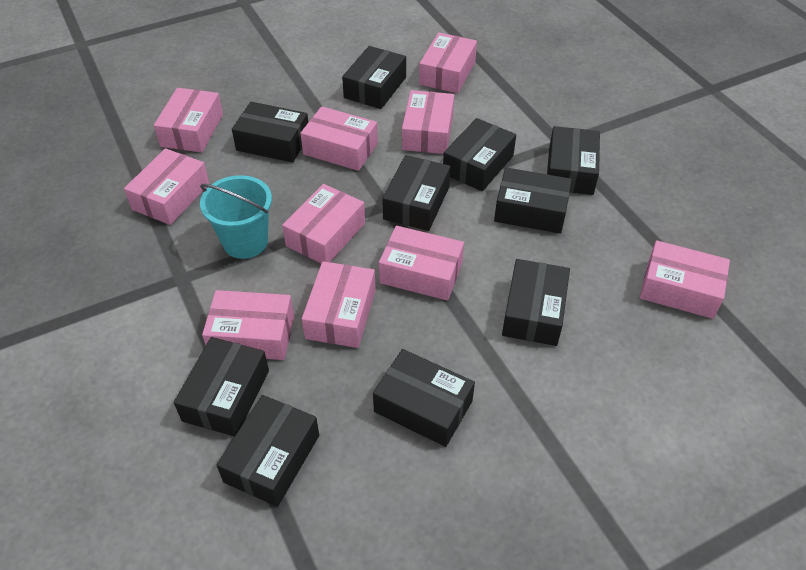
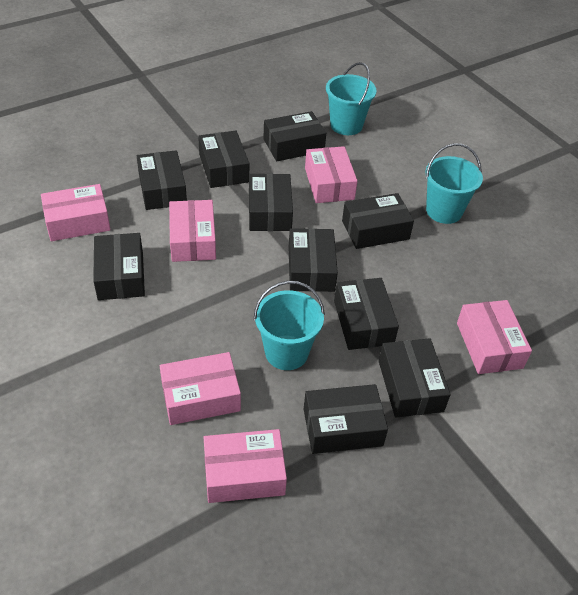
pink box: [124,148,210,225] [154,88,223,153] [202,290,294,360] [282,184,365,263] [300,106,378,171] [302,261,376,348] [379,226,464,301] [402,90,454,154] [419,32,477,93] [640,240,730,319] = 10 -> [41,184,111,241] [160,352,241,425] [169,200,216,262] [204,429,287,503] [305,146,358,203] [457,300,532,374] = 6
turquoise bucket: [200,175,272,259] = 1 -> [254,281,325,370] [326,62,377,135] [425,143,483,224] = 3

